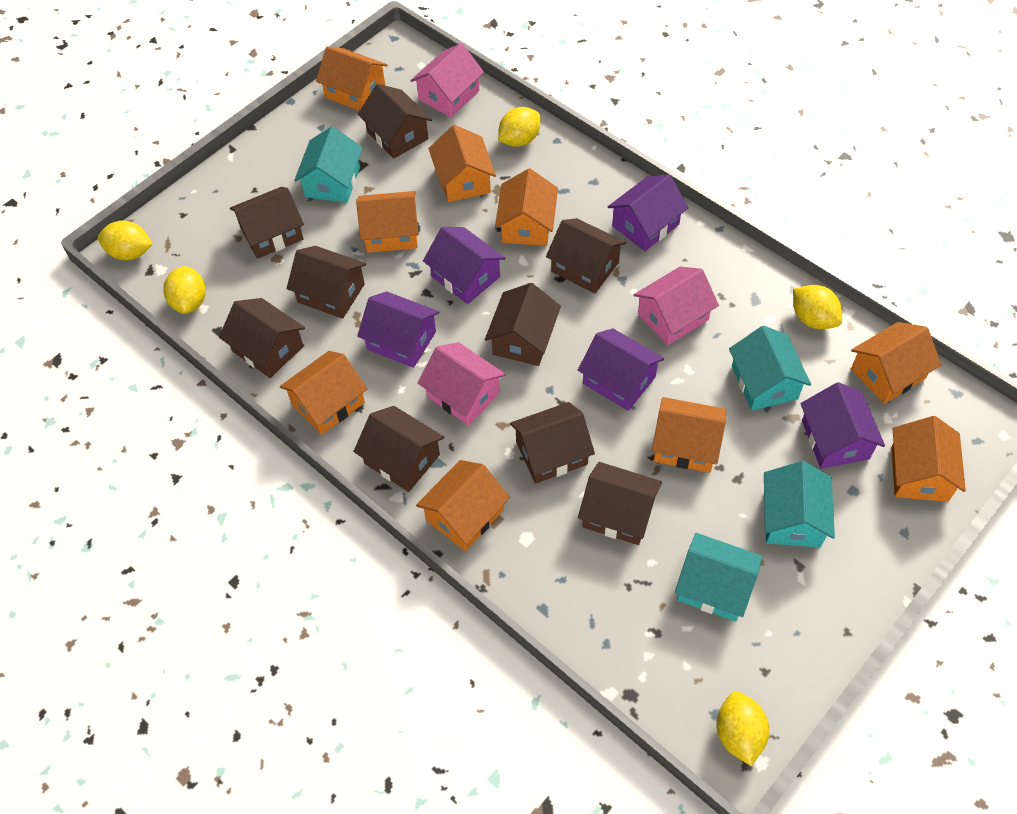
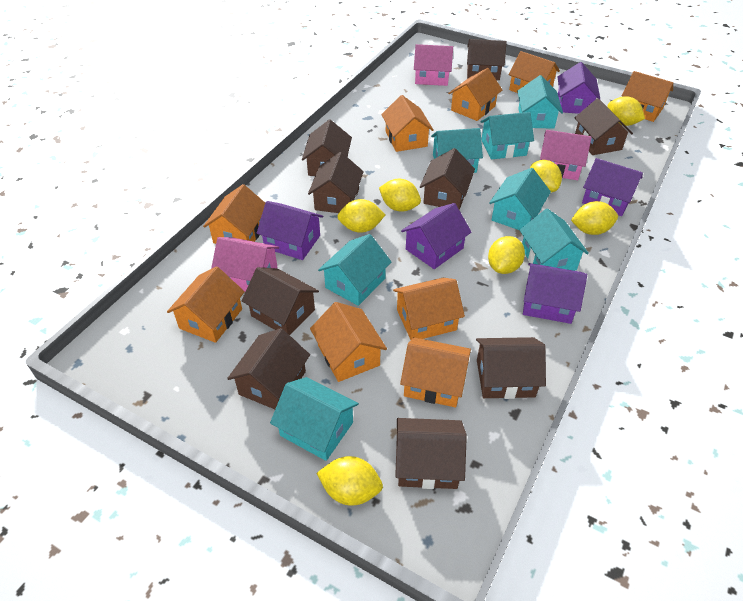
turquoise house: [294,126,363,203] [675,533,762,622] [729,326,811,411] [764,461,835,548] = 4 -> [270,377,359,461] [318,234,391,306] [431,128,483,173] [481,112,534,159] [489,168,551,230] [517,75,563,129] [520,208,589,271] = 7
yellow lemon: [98,220,153,261] [163,266,206,314] [498,107,540,147] [716,691,769,766] [793,285,842,329] = 5 -> [317,456,383,506] [337,199,385,233] [379,179,421,212] [488,236,525,274] [530,160,562,193] [571,201,618,235] [607,96,645,126] = 7

